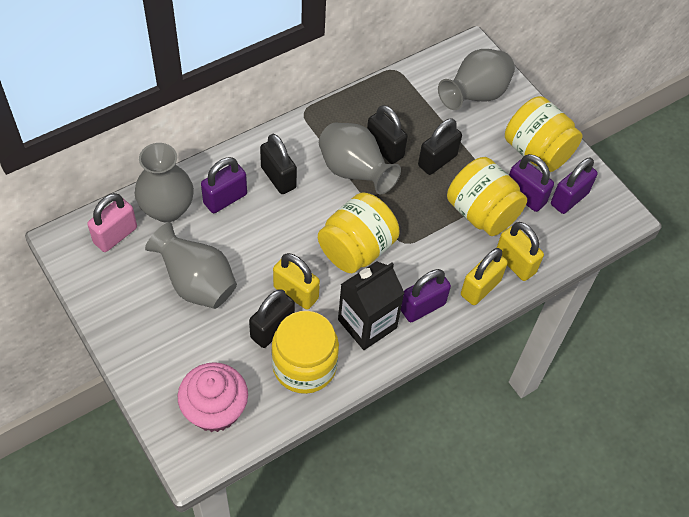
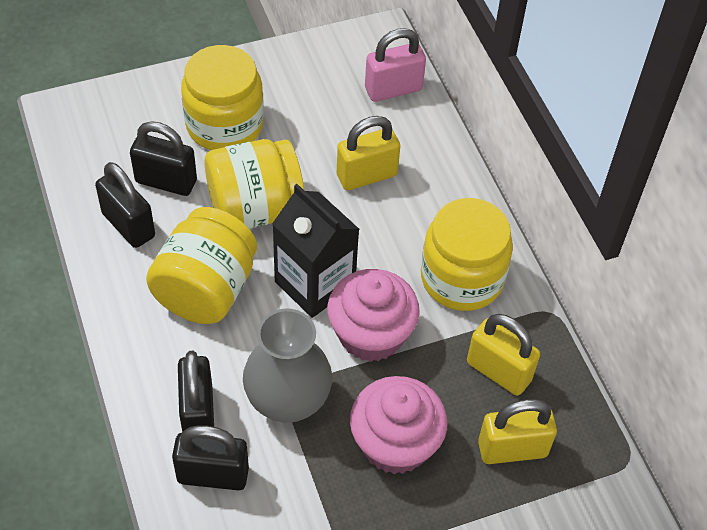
grey vase: [135,143,194,222] [145,222,237,309] [319,122,401,194] [438,49,515,110] = 4 -> [243,309,332,423] = 1
pink cupcake: [178,362,248,432] = 1 -> [327,269,420,362] [350,376,447,474] = 2
purple padlock: [201,157,247,213] [401,269,451,322] [509,154,554,212] [551,158,598,214] = 4 -> none = 0

